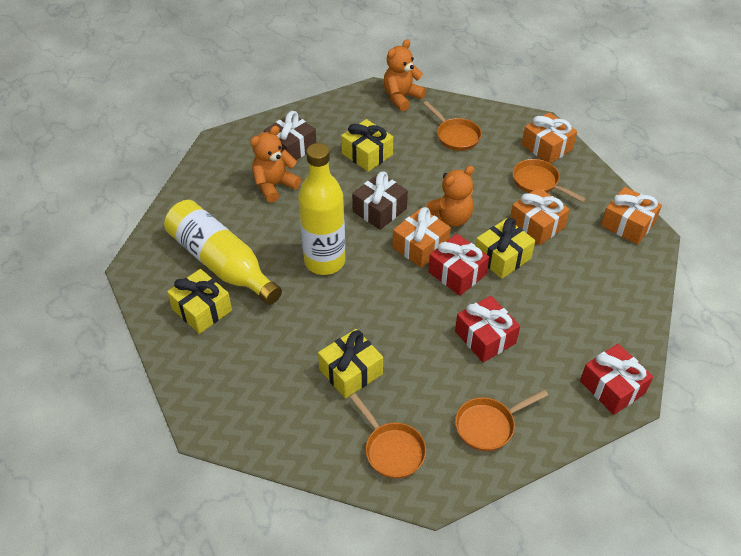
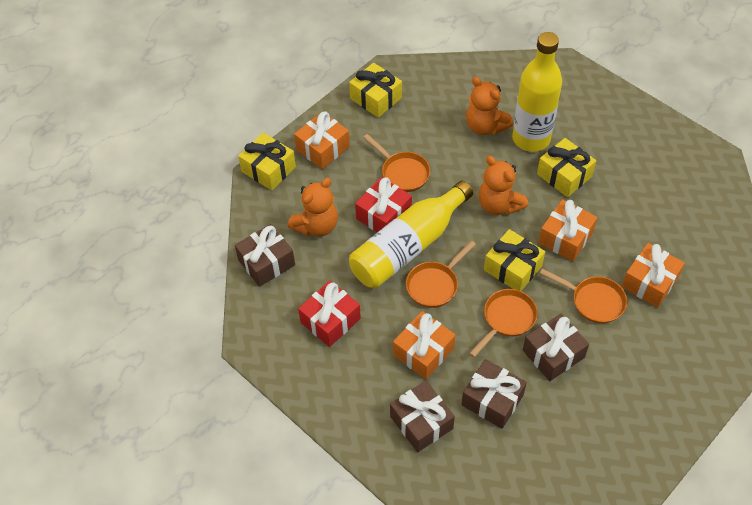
brown gift: [264,111,316,160] [352,171,408,230] = 2 -> [235,224,295,287] [390,381,455,452] [461,359,527,429] [523,314,589,381] = 4
red gift: [428,234,489,296] [455,296,520,362] [580,344,653,415] = 3 -> [298,280,361,347] [355,177,412,232] = 2

